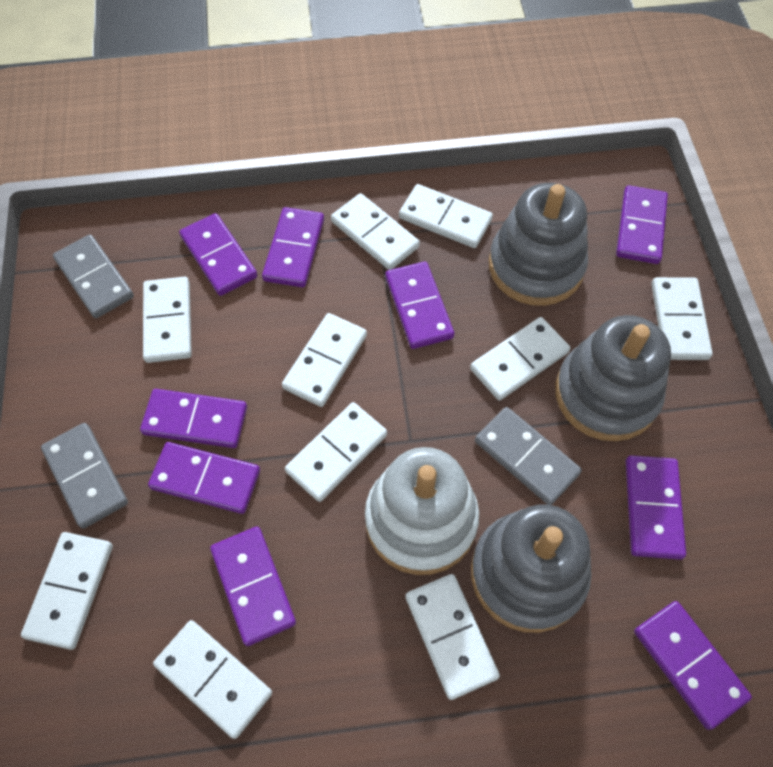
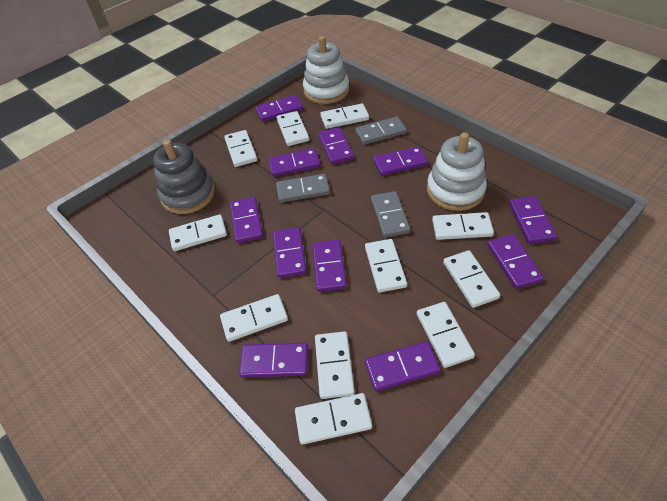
grey stacking toy: [471,505,591,633] [489,183,588,306] [555,315,671,441] = 3 -> [153,139,215,214] = 1
purple domino: [140,389,247,448] [148,442,260,514] [179,213,257,296] [210,526,296,646] [262,207,324,287] [385,262,454,349] [616,185,668,264] [626,455,686,560] [634,601,752,730] = 9 -> [230,197,263,243] [239,343,308,377] [256,95,303,122] [268,148,320,177] [273,227,307,278] [312,239,347,292] [318,127,354,165] [365,341,441,391] [373,146,428,176] [487,234,544,289] [509,196,557,244] = 11
white domino: [21,532,113,650] [143,277,192,363] [153,620,272,739] [282,313,367,407] [285,402,387,502] [331,193,420,270] [399,184,493,248] [405,574,500,700] [470,317,570,401] [651,277,713,360] = 10 -> [169,214,227,251] [220,294,288,342] [224,130,257,167] [276,111,309,146] [295,393,372,444] [315,331,355,399] [320,104,369,129] [365,239,407,292] [417,302,475,368] [432,212,494,240] [443,250,500,308] = 11
white stacking toy: [365,447,479,575] = 1 -> [303,36,350,104] [427,132,487,211] = 2

